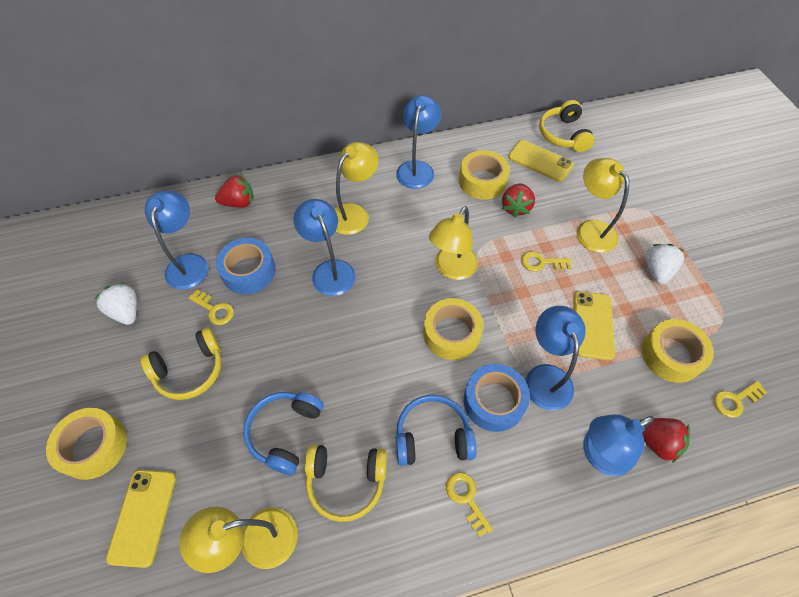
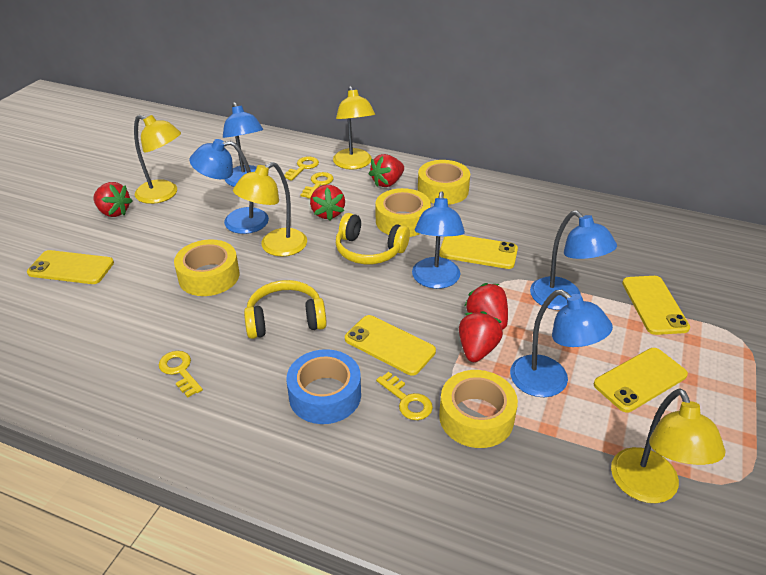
blue headphones: [243,392,323,475] [396,395,477,466] = 2 -> none = 0
blue tape: [216,238,276,294] [464,364,530,432] = 2 -> [286,349,361,424] = 1
red strawberry: [215,174,254,208] [502,183,535,218] [639,418,690,463] = 3 -> [94,182,132,217] [310,185,345,221] [369,154,404,187] [459,311,503,362] [465,283,508,330] = 5
white strawberry: [94,282,137,325] [645,244,684,285] = 2 -> none = 0
yellow headphones: [140,327,222,400] [305,445,387,522] [539,100,595,152] = 3 -> [244,280,327,339] [336,213,410,264] = 2
yellow phone: [106,470,176,568] [508,140,574,182] [574,291,615,360] = 3 -> [27,250,114,284] [345,315,436,375] [439,235,518,269] [594,348,688,412] [622,276,690,335] = 5

